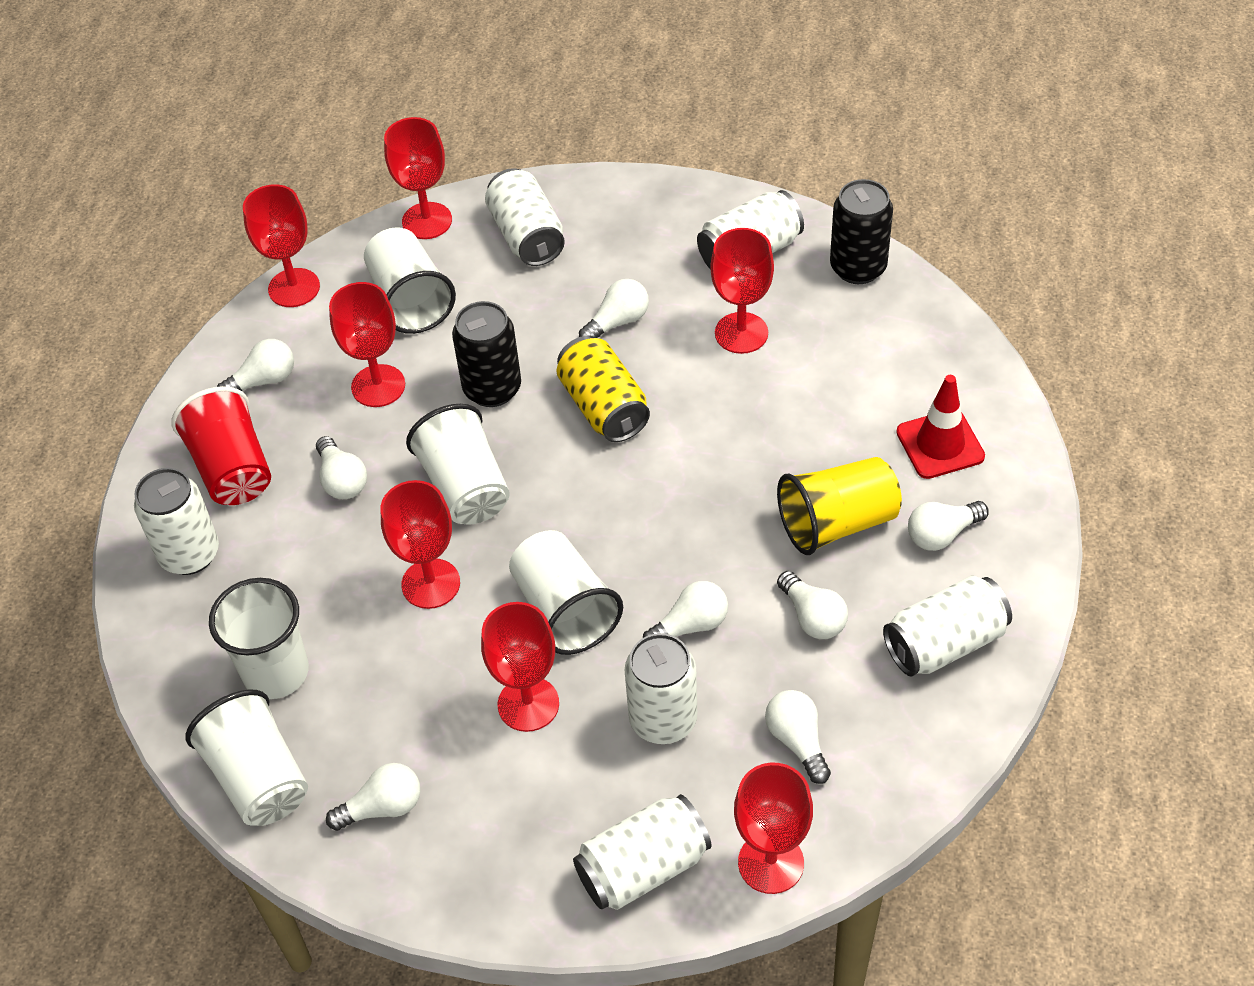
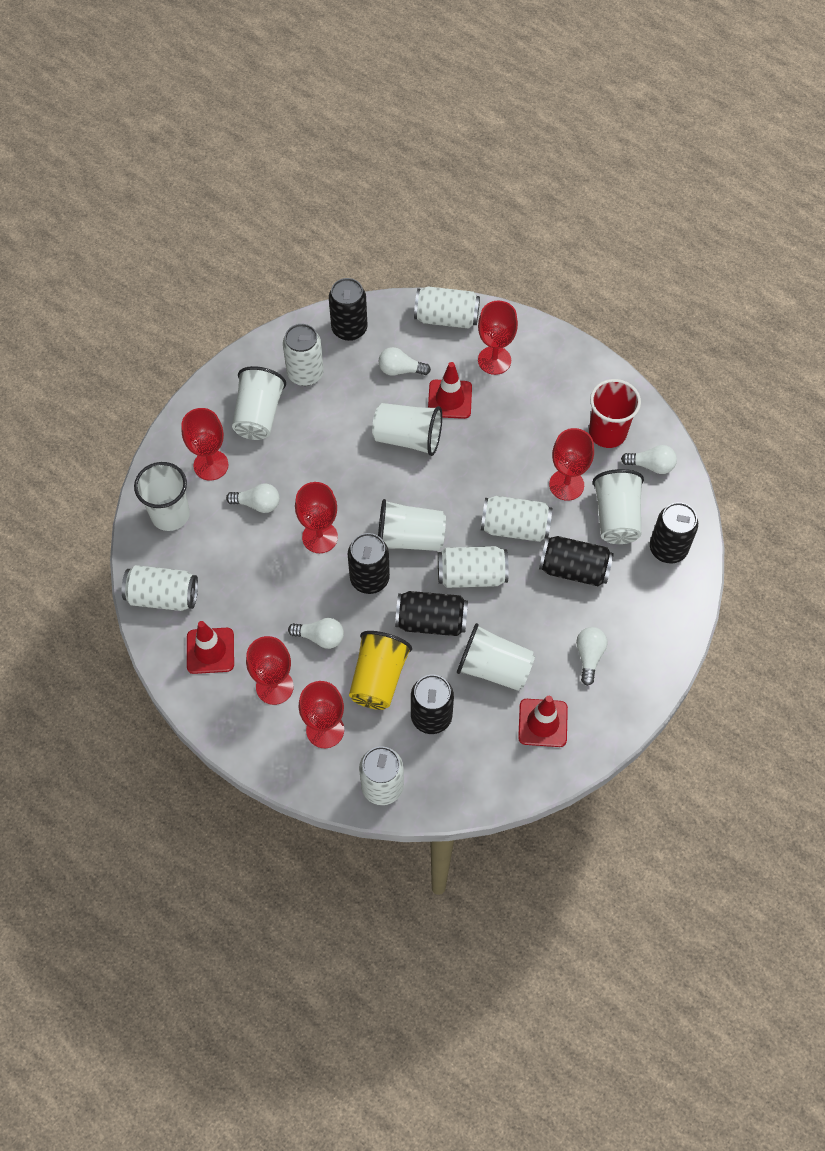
black can: [452,301,521,407] [830,179,893,284] = 2 -> [329,278,368,341] [348,533,390,594] [395,591,468,636] [411,675,454,734] [539,536,614,586] [650,502,698,564] = 6
red goblet: [243,184,320,307] [329,282,405,407] [381,480,460,609] [384,117,452,239] [481,602,559,732] [710,228,774,354] [734,763,813,894] = 7 -> [181,408,228,481] [246,636,294,705] [295,482,338,553] [299,681,344,748] [478,301,518,375] [549,428,594,501] = 6
red traffic cone: [896,375,985,479] = 1 -> [187,621,234,674] [428,362,472,419] [518,696,568,747] = 3
white cup: [185,689,308,826] [209,578,309,699] [364,227,456,334] [406,404,510,524] [509,530,623,655] = 5 -> [134,462,190,531] [232,366,286,440] [372,403,442,456] [378,499,446,551] [457,623,535,691] [593,469,644,544] = 6
white light bulb: [217,339,294,391] [316,436,367,499] [326,763,420,831] [579,279,649,338] [643,581,728,638] [765,690,831,784] [777,571,848,639] [908,501,989,551] = 8 -> [226,484,280,513] [288,618,344,649] [378,347,431,376] [576,627,608,686] [621,445,677,474] = 5
yellow can: [556,336,650,442] = 1 -> none = 0

